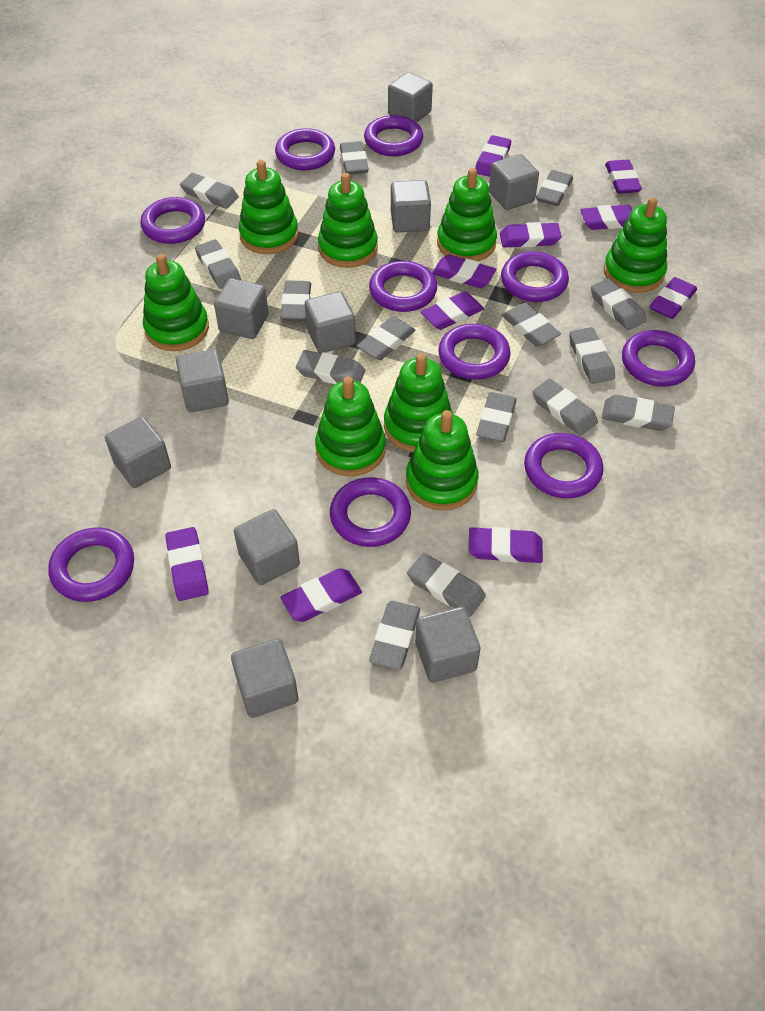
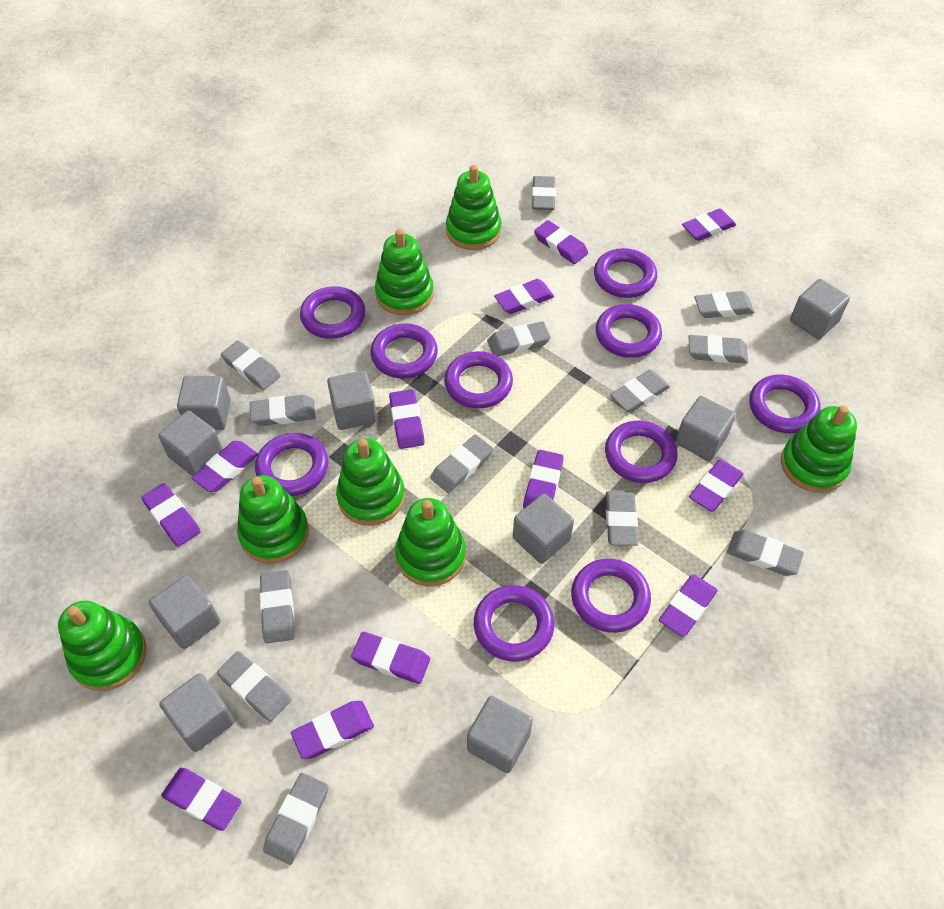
green stacking toy: [143,254,209,351] [239,160,299,254] [315,377,386,476] [318,173,378,268] [384,353,453,452] [406,410,479,511] [437,168,497,261] [604,197,667,293] = 8 -> [58,600,146,691] [237,475,309,564] [336,438,405,526] [375,229,434,315] [395,498,466,587] [446,165,501,250] [781,405,857,493] = 7
grey cube: [105,416,171,488] [176,349,229,412] [214,278,268,339] [231,638,298,718] [234,509,300,585] [305,291,356,353] [388,72,433,123] [391,180,431,233] [415,607,481,683] [489,154,539,210] = 10 -> [149,575,220,649] [158,410,223,476] [159,673,234,752] [177,376,231,430] [327,370,377,430] [467,696,533,773] [513,494,574,564] [676,396,736,461] [790,279,850,339] = 9
grey eraser: [180,173,239,209] [195,239,241,289] [280,280,311,321] [296,350,365,384] [340,141,369,175] [357,316,416,360] [369,601,420,670] [407,553,486,617] [476,392,517,442] [501,303,561,347] [532,379,598,436] [536,170,573,206] [569,327,615,384] [591,278,646,330] [602,395,675,431] = 15 -> [217,651,291,722] [221,341,281,390] [250,395,316,426] [260,570,294,644] [263,773,328,865] [431,435,493,493] [487,321,551,356] [532,176,556,210] [606,491,638,546] [610,370,670,412] [689,335,748,364] [694,291,754,318] [727,530,804,576] = 13
purple eraser: [165,527,209,601] [280,568,362,622] [421,291,484,330] [432,255,496,288] [468,527,543,563] [475,135,511,177] [500,222,562,248] [580,205,633,230] [605,159,642,194] [649,277,697,319] = 10 -> [141,483,201,547] [161,768,242,831] [192,441,258,492] [291,701,374,759] [351,632,430,684] [389,389,425,449] [494,279,554,314] [523,450,564,508] [534,220,588,264] [659,574,718,637] [682,208,736,241] [689,459,744,512] = 12

